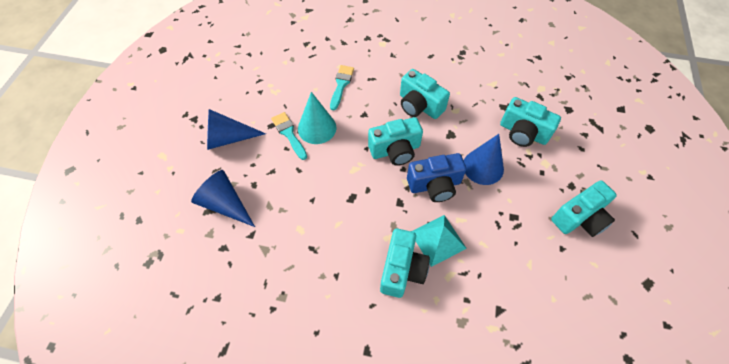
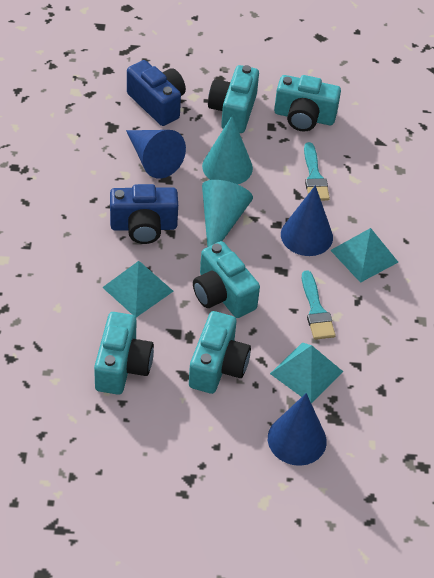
blue camera: [407,153,466,202] = 1 -> [110,184,178,244] [127,60,186,126] = 2
turquoise cone: [298,92,336,144] = 1 -> [202,116,253,184] [202,180,253,247] = 2
turquoise pyramid: [411,215,467,267] = 1 -> [102,261,173,317] [270,342,343,403] [330,228,398,283] = 3

